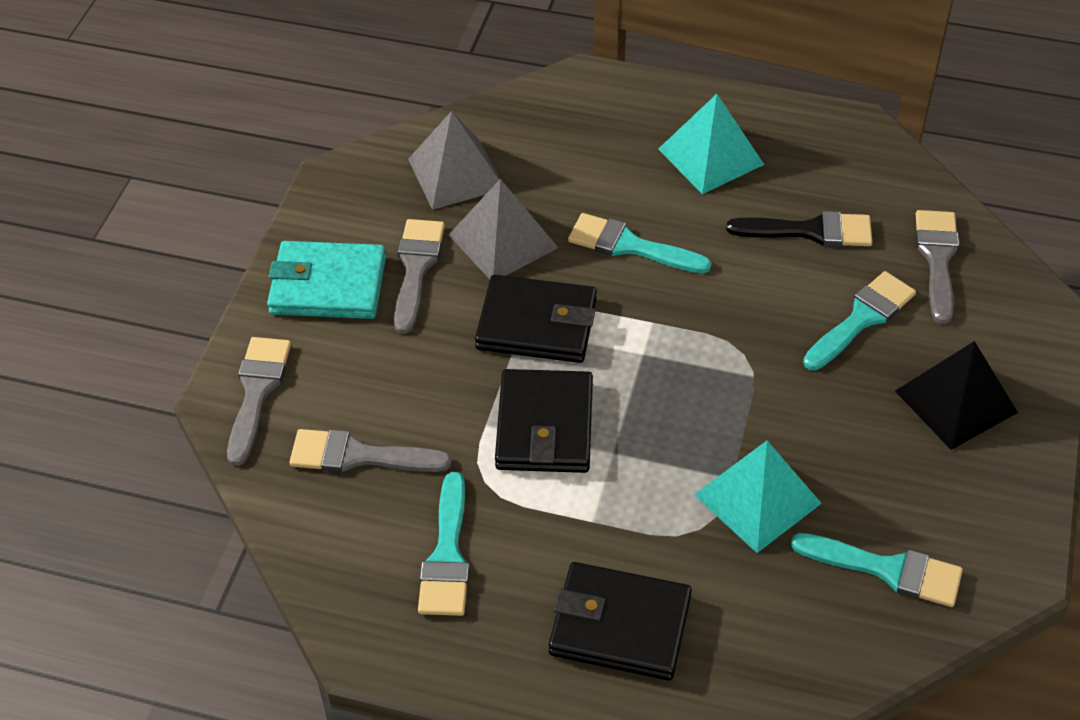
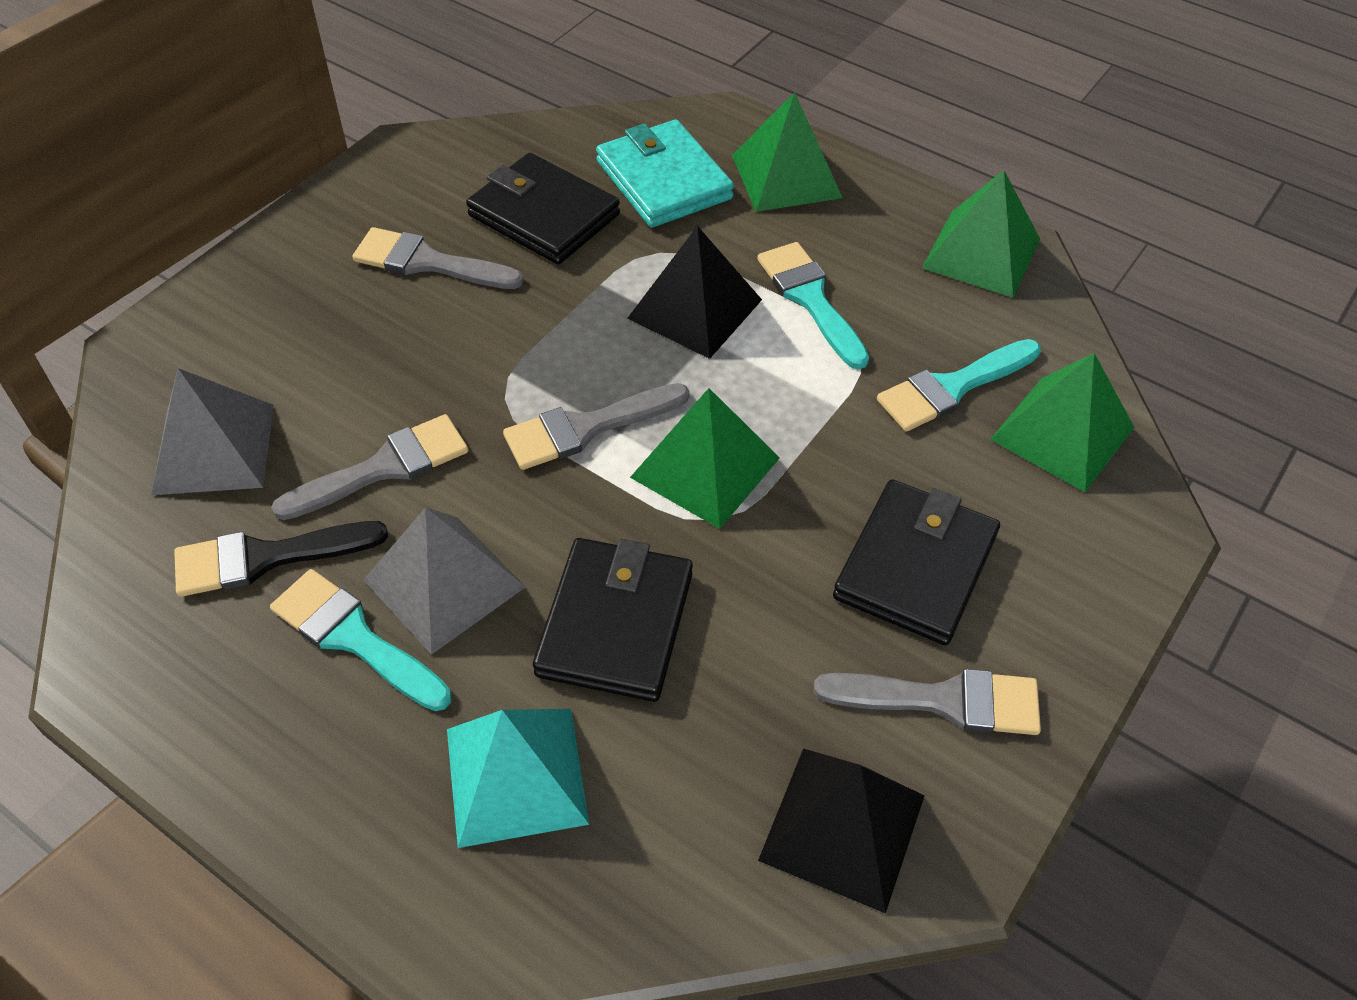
black pyramid: [895,341,1018,450] = 1 -> [627,226,762,359] [758,748,925,914] = 2
green pyramid: none = 0 -> [630,388,780,529] [732,92,843,212] [922,170,1040,298] [990,353,1134,492] = 4
turquoise brush: [418,472,470,616] [568,213,711,273] [791,533,963,607] [803,271,916,370] = 4 -> [270,569,452,711] [757,242,869,369] [877,339,1041,432] = 3
turquoise pyramid: [658,94,764,194] [694,441,822,553] = 2 -> [447,709,589,848] = 1

